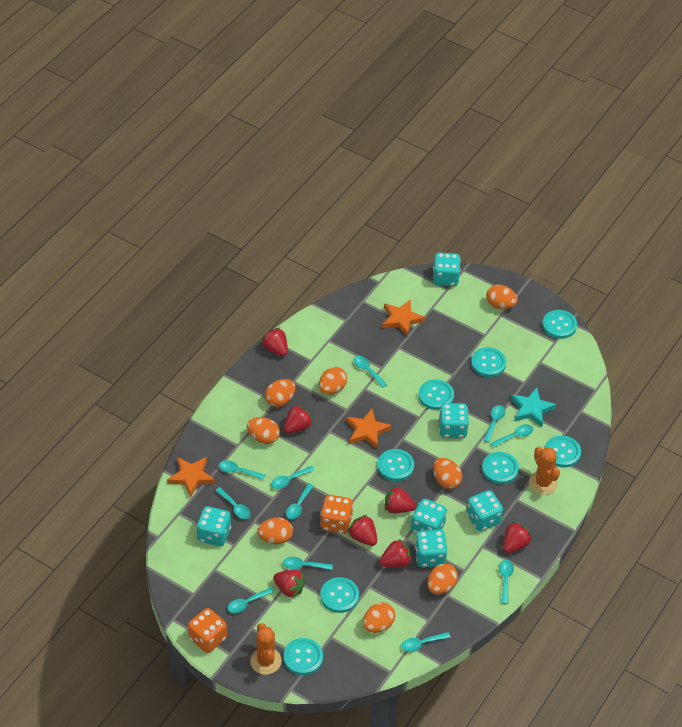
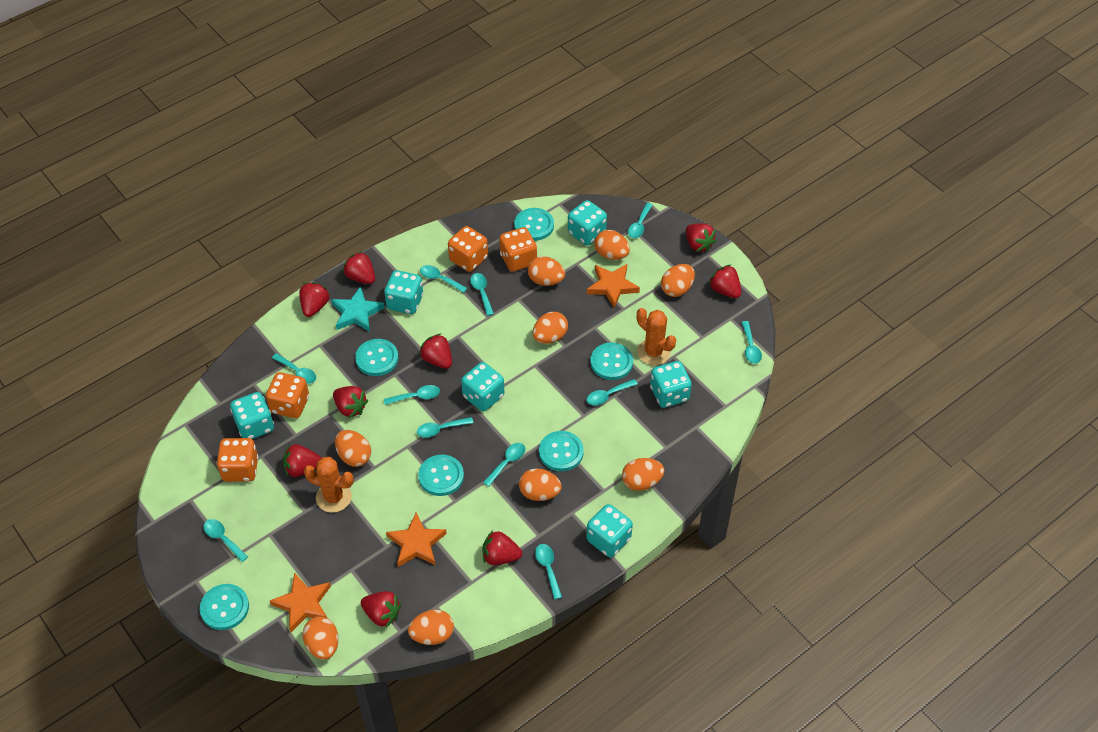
orange dice: [188,608,227,653] [320,495,353,534] = 2 -> [216,438,258,482] [266,372,309,418] [448,226,488,272] [499,227,537,272] = 4
orange egg: [247,417,280,444] [257,518,293,544] [265,379,295,407] [319,367,347,395] [363,602,395,633] [427,563,458,595] [433,458,462,489] [486,285,518,309] = 8 -> [303,616,339,660] [335,430,371,467] [408,610,454,645] [519,469,562,501] [528,256,565,286] [532,312,568,344] [594,230,630,260] [622,458,664,491] [661,264,695,297] = 9
red strawberry: [261,328,288,356] [273,569,306,598] [284,404,313,433] [347,515,377,546] [379,539,412,568] [385,486,416,514] [503,522,532,553] = 7 -> [283,444,321,477] [299,282,330,317] [333,386,368,418] [343,251,375,284] [361,591,401,628] [419,333,452,369] [483,530,522,565] [686,224,716,252] [709,265,741,298] = 9
turquoise button: [283,638,323,675] [320,577,359,613] [378,449,414,481] [418,379,454,410] [471,347,506,377] [482,452,519,484] [542,310,577,339] [545,436,581,467] = 8 -> [200,584,249,630] [355,339,398,376] [418,455,464,496] [514,208,554,241] [539,431,584,471] [590,343,633,380] = 6

